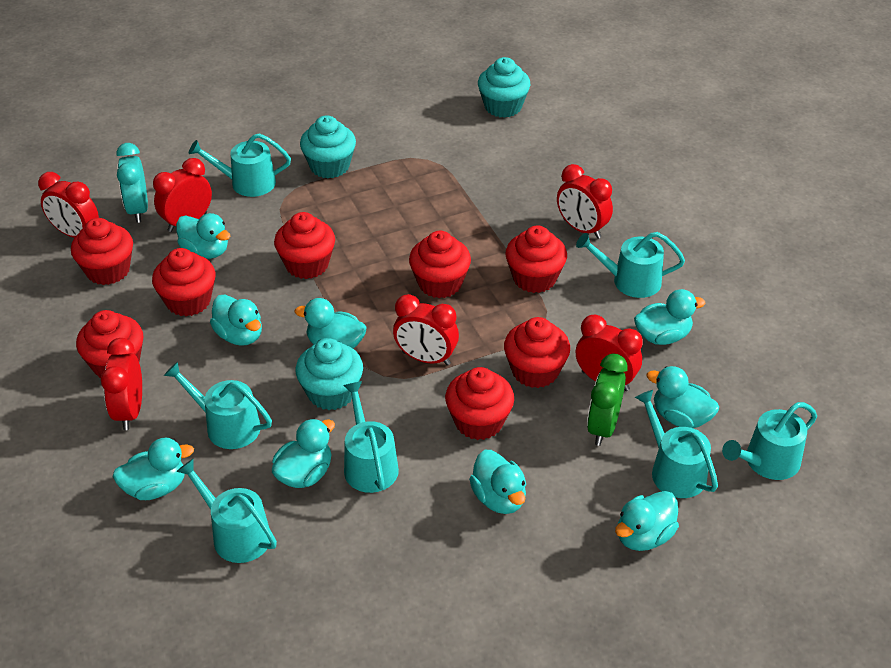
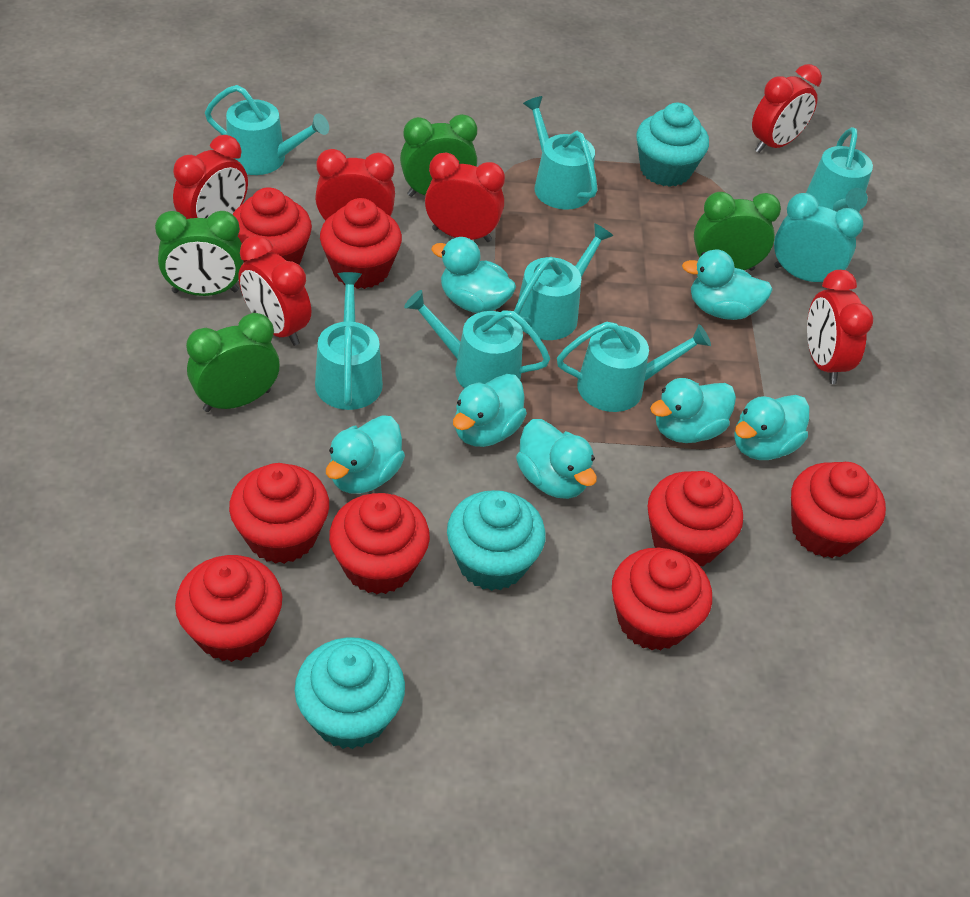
green clock: [587,354,627,446] = 1 -> [155,211,243,296] [186,313,280,412] [400,114,477,197] [694,192,781,271] = 4
turquoise duck: [112,438,194,500] [176,213,230,259] [210,295,262,346] [272,418,335,488] [295,298,367,349] [469,450,526,514] [615,491,679,551] [634,289,705,345] [647,366,719,428] = 9 -> [326,415,405,494] [431,237,516,313] [453,374,527,447] [516,419,597,499] [650,378,736,443] [682,249,773,320] [734,395,810,460] = 7

